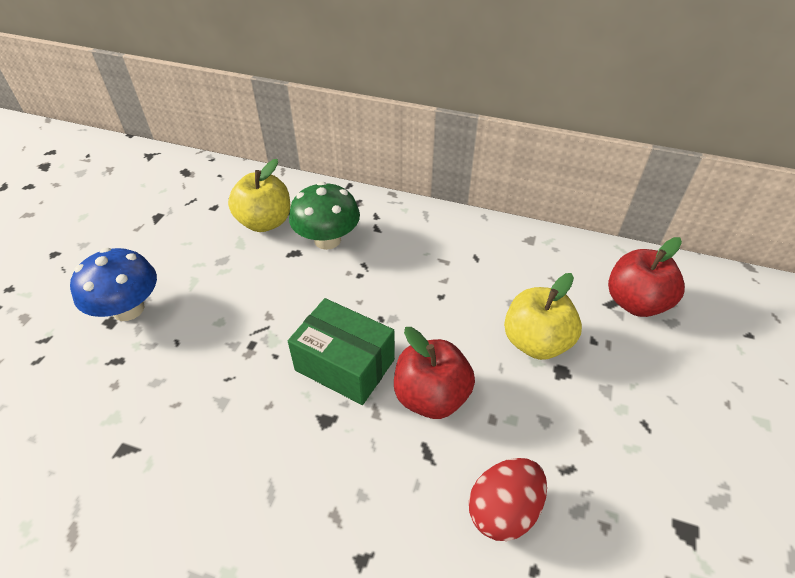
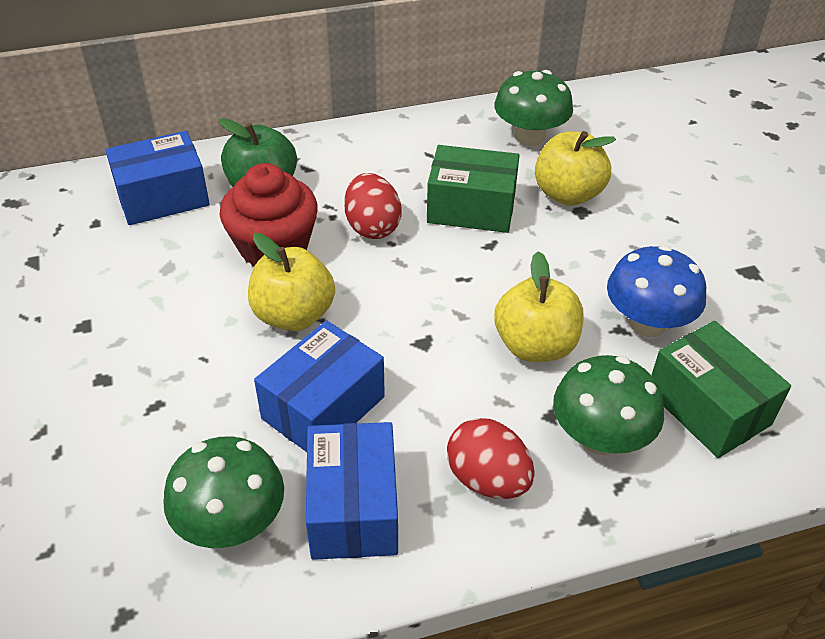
blue box: none = 0 -> [105,131,210,225] [254,321,385,452] [306,422,398,560] = 3
green apple: none = 0 -> [219,118,297,187] = 1
green box: [288,298,395,405] = 1 -> [427,145,520,233] [652,321,791,458] = 2
green mushroom: [289,182,360,250] = 1 -> [163,436,284,548] [494,70,573,146] [553,355,664,455] = 3
red apple: [394,327,475,419] [608,237,685,317] = 2 -> none = 0
red cupcake: none = 0 -> [219,163,318,266] = 1
red egg: [469,458,547,541] = 1 -> [344,173,402,239] [447,418,535,499] = 2
yellow apple: [228,159,290,232] [504,273,582,360] = 2 -> [248,233,335,331] [494,251,584,362] [535,131,616,206] = 3

